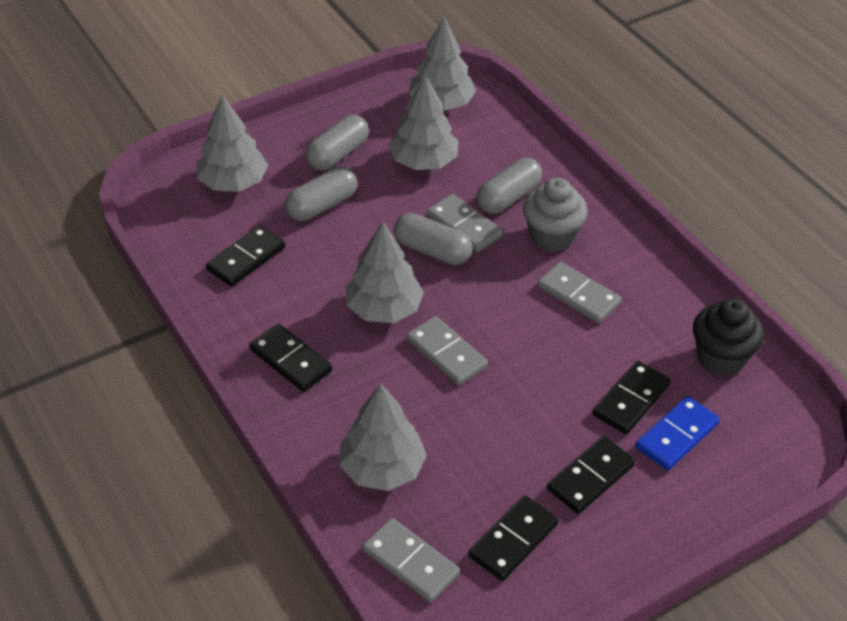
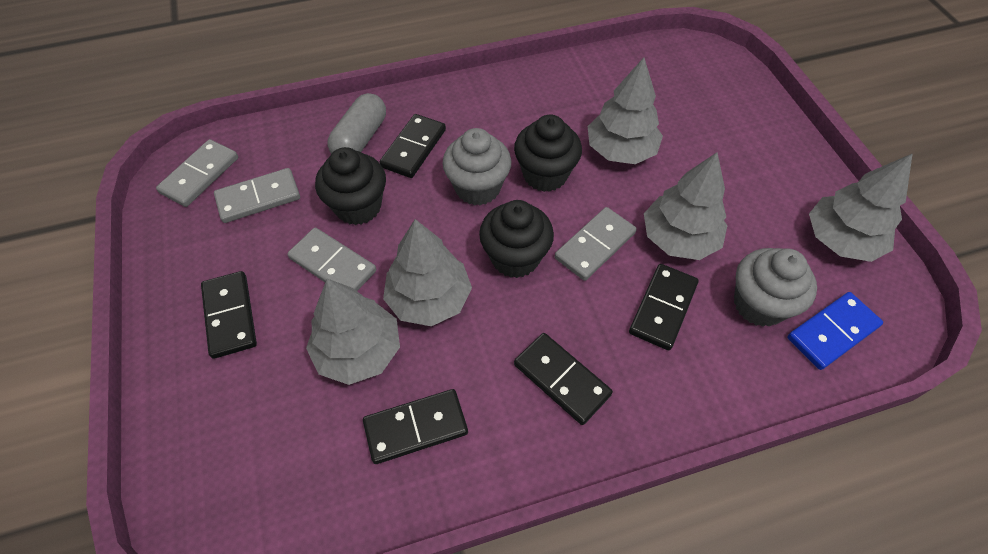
black cupcake: [693,298,764,376] = 1 -> [315,147,386,225] [479,200,554,278] [514,115,582,192] = 3
grey capsule: [285,167,358,221] [305,115,369,170] [394,213,472,265] [477,158,542,214] = 4 -> [327,93,386,153] = 1
grey cupcake: [523,178,588,252] = 1 -> [442,128,511,206] [734,248,817,327] = 2

